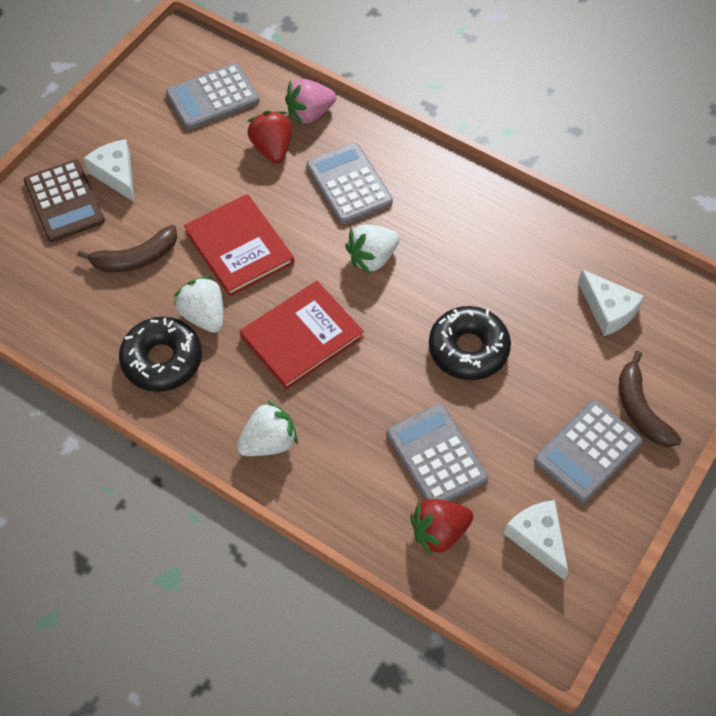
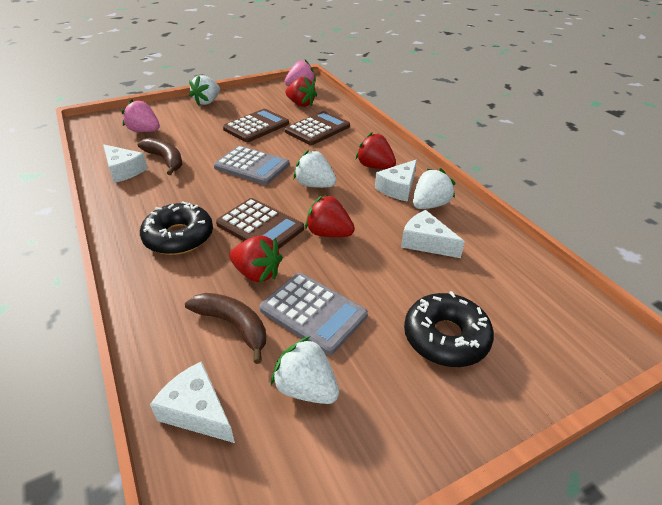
brown calculator: [24,159,105,242] = 1 -> [216,198,304,249] [223,109,289,142] [285,111,350,145] = 3
grey calculator: [166,63,259,130] [306,143,393,224] [387,404,488,501] [534,400,643,503] = 4 -> [214,146,289,185] [260,273,368,355] = 2
pink strawberry: [285,79,336,125] = 1 -> [122,99,160,132] [285,60,316,86] = 2
red book: [184,194,294,297] [240,281,364,390] = 2 -> none = 0
red strawberry: [248,110,292,163] [410,499,473,556] = 2 -> [229,235,283,283] [285,77,317,107] [305,194,355,237] [356,132,396,169] = 4
white cheese: [83,139,134,202] [504,500,568,580] [578,269,644,336] = 3 -> [103,144,148,183] [150,361,235,443] [375,159,417,202] [401,210,465,258] = 4
white strawberry: [174,276,223,333] [237,400,298,456] [345,225,400,274] = 3 -> [189,75,220,105] [271,336,339,404] [293,150,336,188] [413,168,456,209] = 4

